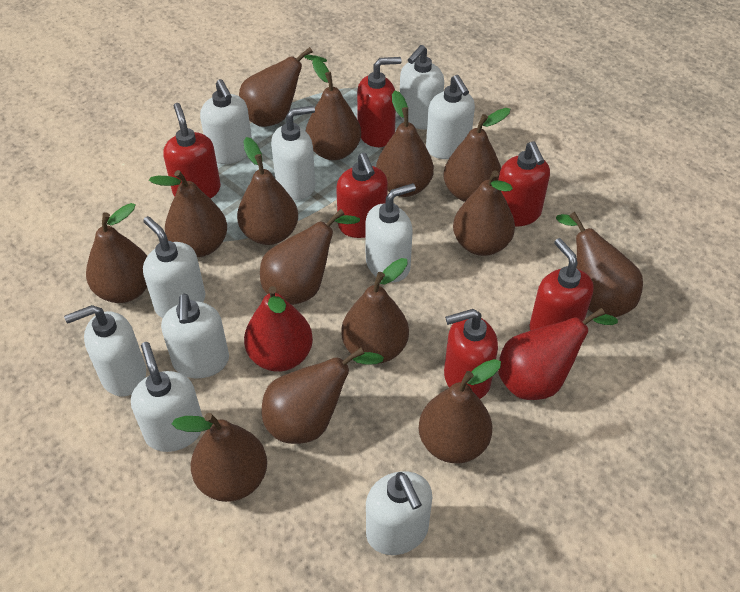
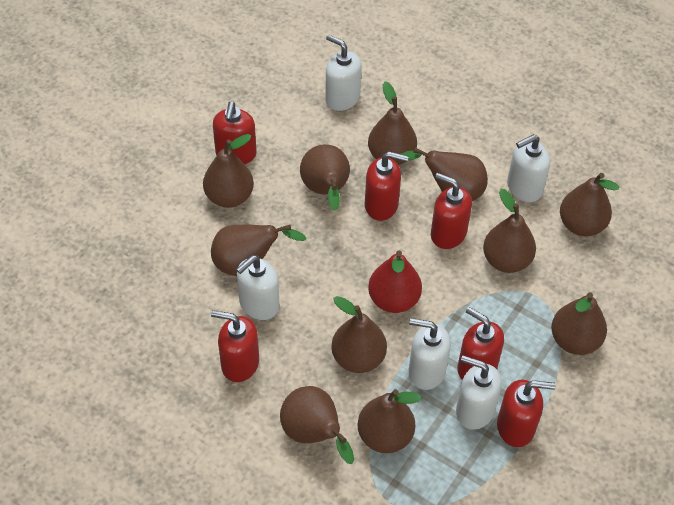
brown pear: [86,203,147,303] [149,170,227,257] [172,413,267,502] [237,137,298,245] [239,47,327,127] [260,209,360,305] [262,348,384,444] [306,58,361,160] [341,258,409,364] [376,91,434,197] [419,359,501,463] [443,108,510,202] [453,171,515,256] [556,212,643,317] = 14 -> [203,134,254,208] [211,225,307,276] [280,386,354,464] [300,144,350,211] [331,296,387,373] [358,389,422,453] [368,81,417,165] [401,148,488,201] [483,189,536,273] [551,292,607,355] [560,173,619,236] = 11
red pear: [244,286,313,372] [498,308,618,400] = 2 -> [368,251,422,313] = 1
white soap dispenser: [64,305,146,397] [131,342,203,452] [143,216,206,318] [161,294,229,378] [200,79,252,164] [271,106,315,200] [365,183,416,282] [366,471,432,555] [400,45,444,129] [426,75,475,159] = 10 -> [236,255,280,320] [325,35,362,111] [409,318,451,390] [456,355,502,430] [507,134,550,202] = 5

